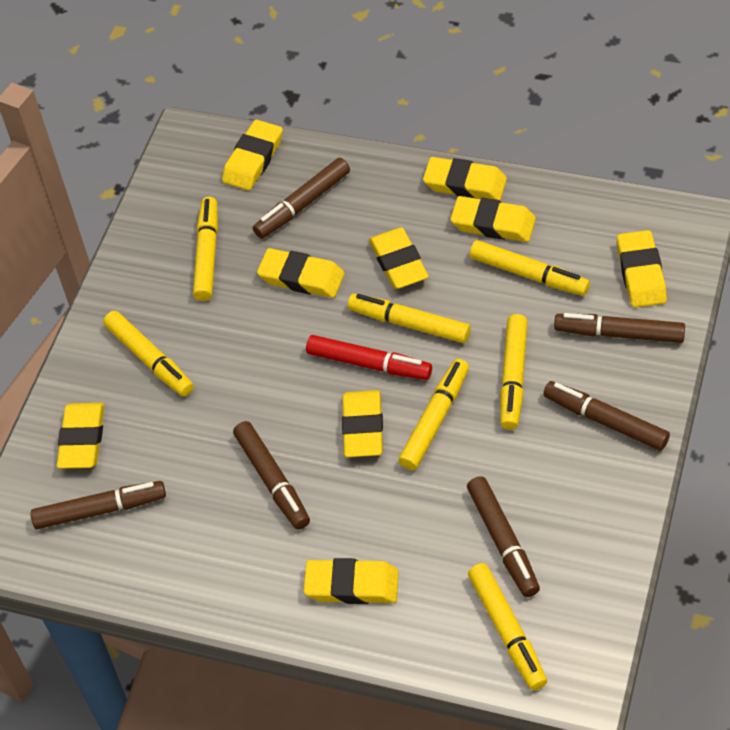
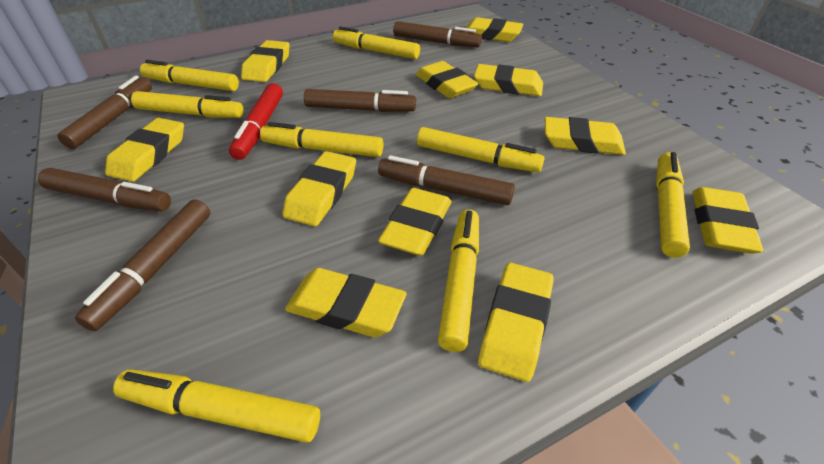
yellow eraser: [57,403,104,469] [222,120,283,191] [257,248,345,298] [304,558,399,604] [342,390,383,457] [369,227,429,289] [423,157,507,200] [450,196,536,242] [617,230,667,308] = 9 -> [105,118,184,182] [241,40,290,82] [282,151,356,226] [285,268,406,337] [378,188,451,256] [416,61,478,98] [466,17,524,42] [474,64,543,96] [478,263,554,382] [544,117,626,155] [692,187,763,254] = 11
yellow marker: [103,311,194,397] [193,197,218,301] [348,294,471,343] [399,359,469,470] [468,563,547,690] [469,240,590,296] [500,314,528,430] = 7 -> [113,369,320,443] [131,91,243,118] [140,60,239,91] [260,122,383,157] [333,26,420,59] [417,127,544,172] [438,209,479,352] [656,152,690,258] = 8

